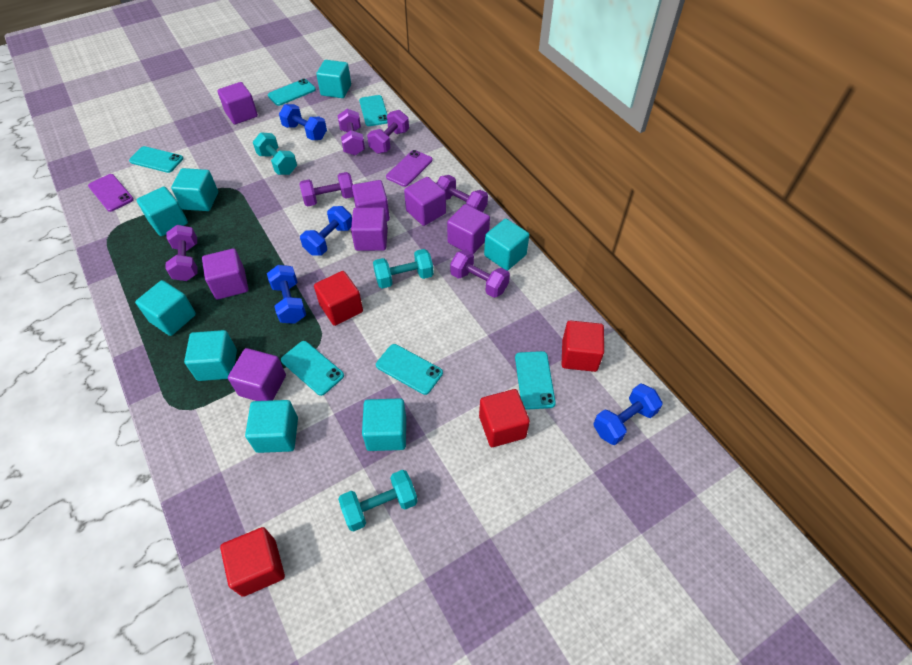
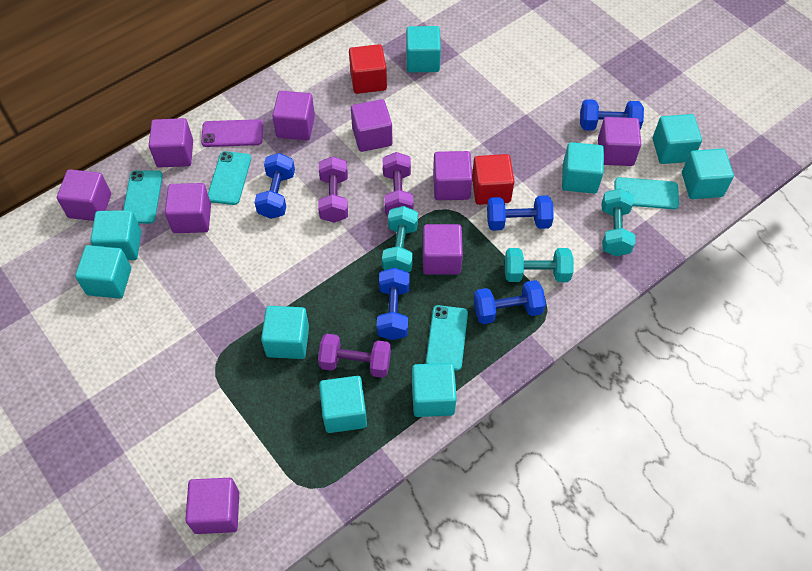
blue dumbbell: [267,265,306,324] [279,104,327,140] [300,206,352,256] [593,383,663,445] = 4 -> [254,153,295,219] [377,268,409,340] [474,280,546,324] [487,195,554,231] [580,99,644,131] = 5
purple cube: [202,248,248,299] [217,82,258,124] [228,348,286,401] [351,207,388,251] [352,180,390,221] [404,177,446,226] [447,204,490,254] = 7 -> [57,169,111,221] [149,118,193,167] [165,183,211,233] [185,478,239,534] [272,91,315,140] [351,99,392,152] [423,224,463,275] [433,151,472,200] [598,117,641,166] = 9
purple dumbbell: [166,225,198,281] [299,172,353,206] [338,109,365,155] [367,110,409,154] [436,175,488,212] [450,249,510,298] = 6 -> [318,156,348,223] [318,334,391,378] [382,152,413,215] = 3
purple phone: [88,174,134,212] [386,150,433,187] = 2 -> [201,119,263,147] = 1
red cube: [220,527,285,597] [314,271,363,326] [479,389,530,447] [562,320,604,372] = 4 -> [349,44,387,94] [472,154,515,205] = 2
turquoise cube: [135,280,196,336] [137,187,188,236] [171,168,218,211] [184,330,237,381] [245,400,298,453] [316,60,351,98] [362,398,406,451] [484,219,529,271] = 8 -> [75,245,131,299] [90,210,141,260] [261,306,309,359] [319,376,367,433] [406,26,441,72] [412,363,457,417] [562,142,604,194] [653,114,702,164] [682,149,734,199] = 9
turquoise phone: [129,146,183,173] [268,79,316,106] [281,341,344,396] [359,95,388,126] [376,344,443,395] [515,351,556,410] = 6 -> [123,171,163,224] [208,151,251,205] [426,305,468,371] [614,177,679,209] = 4

